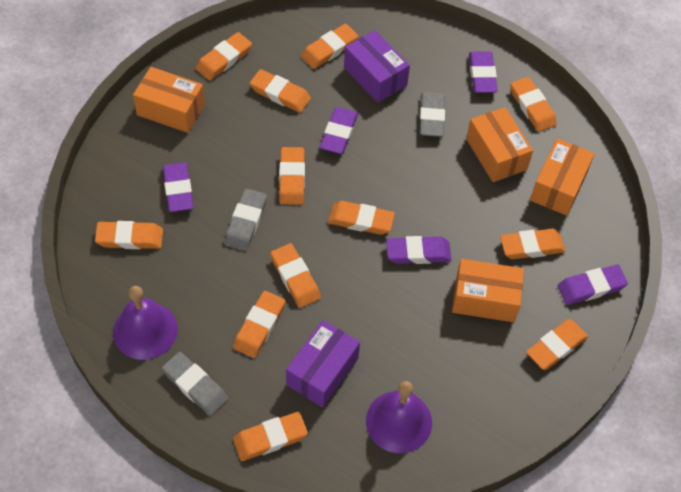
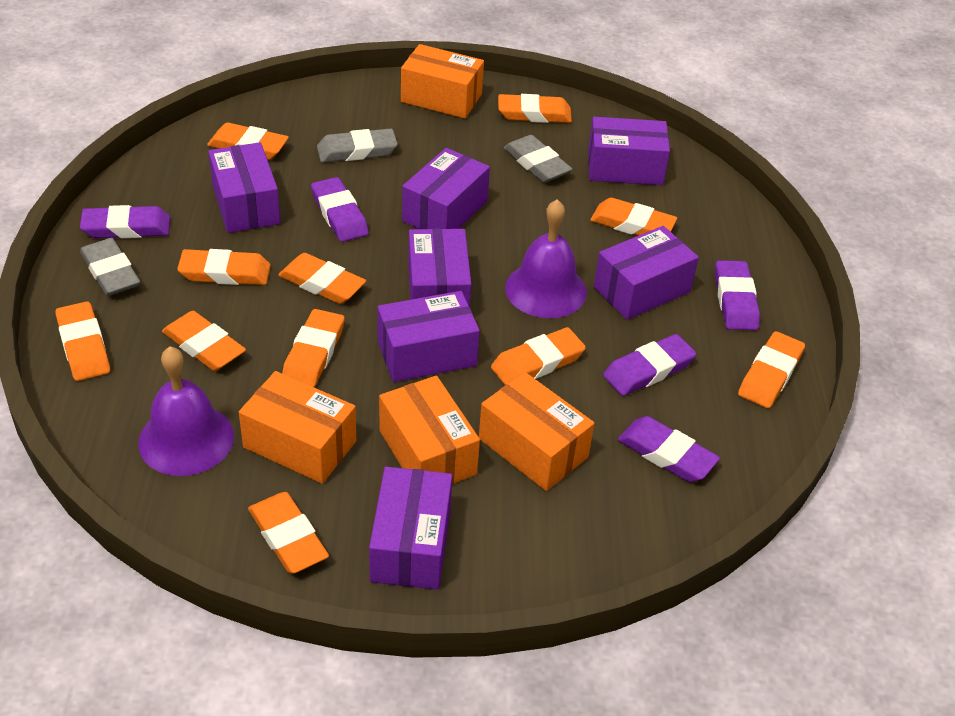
orange eraser: [95,221,163,249] [196,32,252,80] [233,291,285,358] [233,412,308,461] [250,69,311,113] [270,243,321,308] [279,147,305,205] [301,24,358,69] [328,201,395,235] [500,228,565,259] [510,77,557,132] [526,319,588,370] = 12 -> [55,301,110,381] [162,311,246,371] [177,249,271,285] [207,123,289,160] [248,492,329,573] [278,253,366,304] [282,309,344,387] [491,327,586,385] [498,94,572,123] [590,198,677,236] [738,331,805,408] = 11
purple box: [286,320,360,408] [344,30,410,103] = 2 -> [208,142,280,233] [369,467,452,590] [377,291,480,382] [402,148,490,229] [408,228,471,307] [588,117,670,185] [594,226,699,320] = 7

